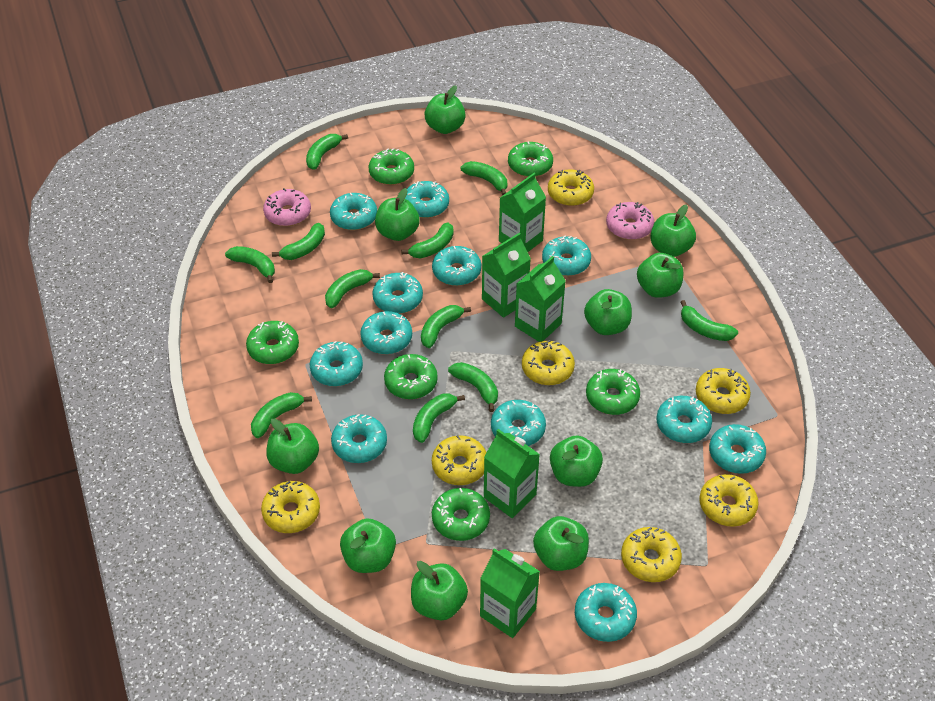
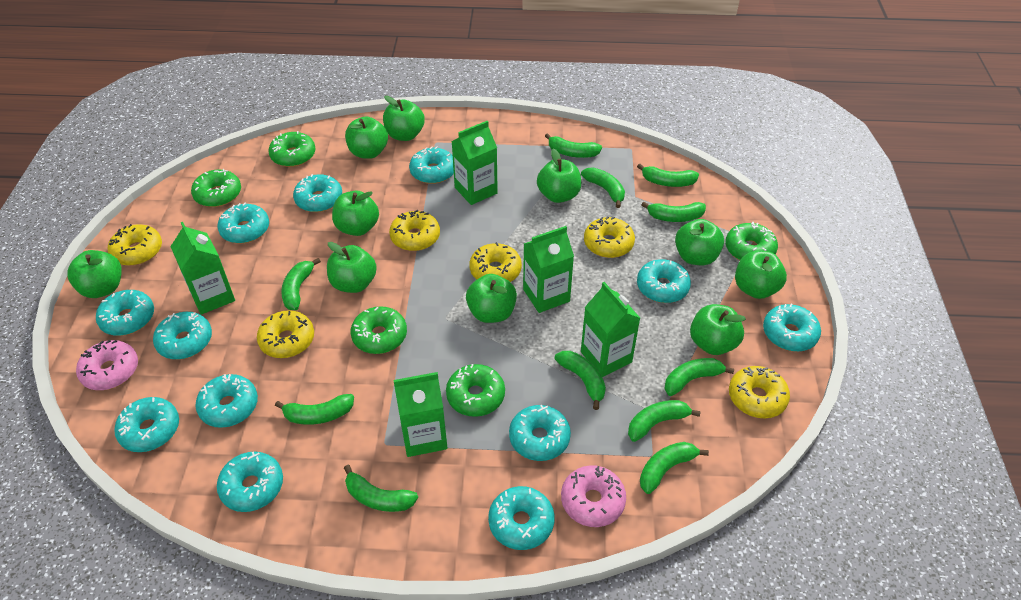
green donut: [246,321,299,364] [369,148,414,185] [384,354,438,399] [432,488,490,541] [508,142,553,177] [586,369,640,415] = 6 -> [191,169,241,207] [268,131,316,167] [351,306,407,354] [446,364,505,417] [725,222,778,260] = 5
yellow donut: [261,481,320,533] [432,435,487,485] [522,340,575,385] [548,169,594,206] [621,527,682,582] [696,368,751,414] [699,474,759,527] = 7 -> [108,224,162,266] [257,310,314,358] [389,210,440,251] [469,242,522,282] [584,216,635,258] [729,366,790,418] = 6

